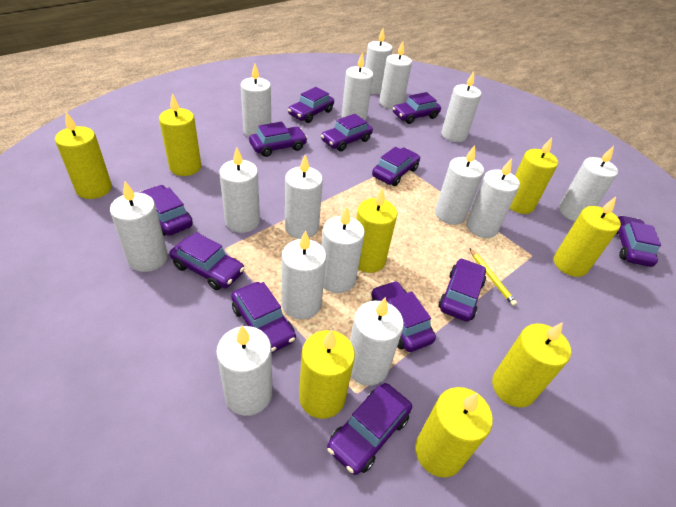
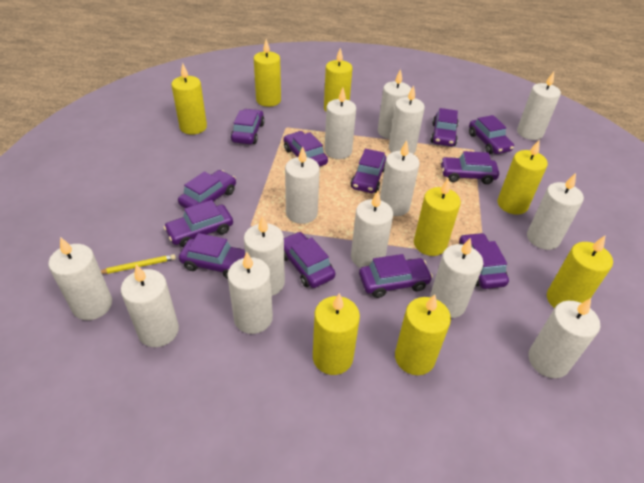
white candle: [110,182,168,272] [216,325,272,416] [219,148,260,233] [241,64,271,137] [281,230,326,320] [285,155,323,239] [321,206,365,293] [341,52,373,121] [350,297,404,386] [365,28,392,94] [379,41,412,109] [435,145,484,225] [441,71,481,142] [466,158,520,238] [559,146,618,221] = 15 -> [48,237,112,320] [121,264,179,347] [227,252,273,334] [244,216,285,296] [285,146,320,224] [324,88,356,159] [351,191,393,268] [378,69,411,139] [380,140,420,216] [389,85,425,154] [430,238,483,318] [517,72,561,140] [527,173,584,250] [528,298,600,378] = 14

